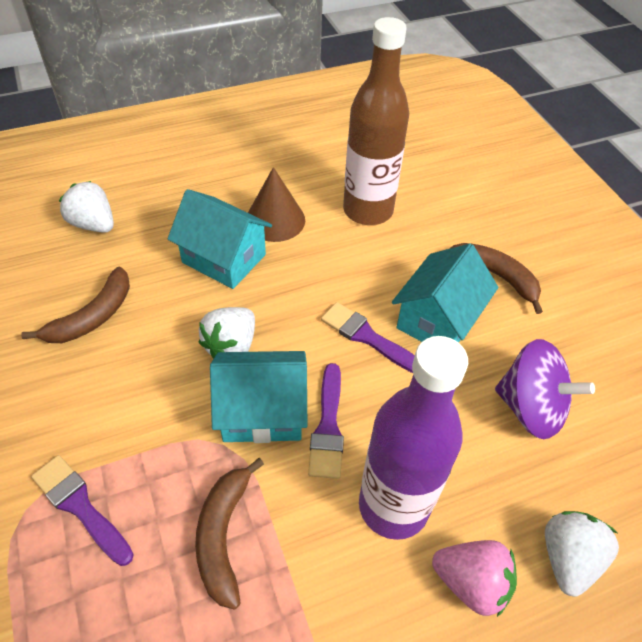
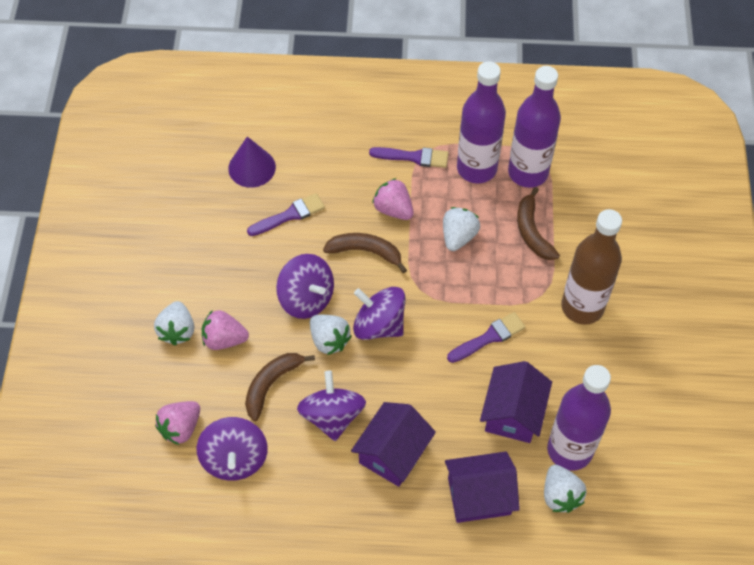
brown cone: [248,167,305,242] = 1 -> none = 0
pink strawberry: [432,540,517,617] = 1 -> [155,401,200,445] [202,310,249,350] [372,178,414,220] = 3
purple bottle: [359,336,468,540] = 1 -> [457,61,506,183] [508,66,561,188] [547,365,611,471] = 3
purple cone: none = 0 -> [228,137,276,188] = 1
purple house: none = 0 -> [351,402,436,487] [445,451,520,523] [480,361,552,443] = 3
purple spinning top: [495,339,595,439] = 1 -> [197,417,268,481] [276,254,334,319] [297,371,366,441] [353,287,406,340] = 4
turquoise house: [168,189,272,289] [210,351,307,443] [392,243,498,343] = 3 -> none = 0
white strawberry: [59,181,114,233] [199,307,255,359] [545,511,619,597] = 3 -> [154,301,194,346] [310,315,352,355] [443,207,480,251] [544,465,587,513] = 4

